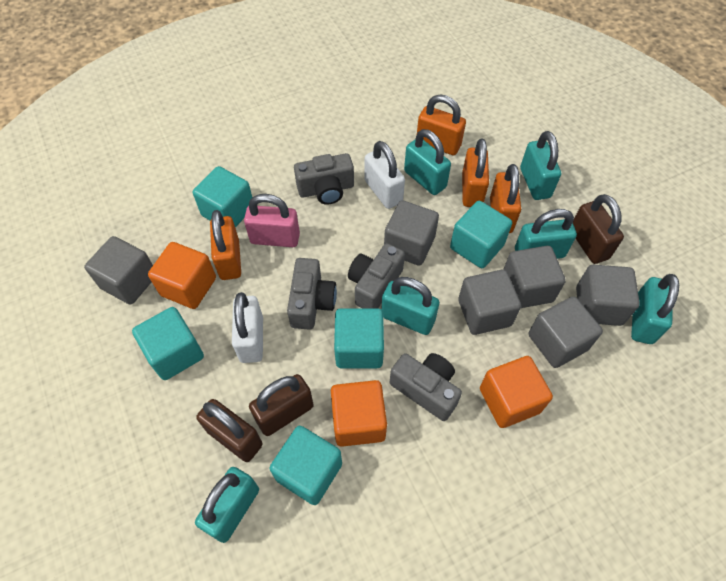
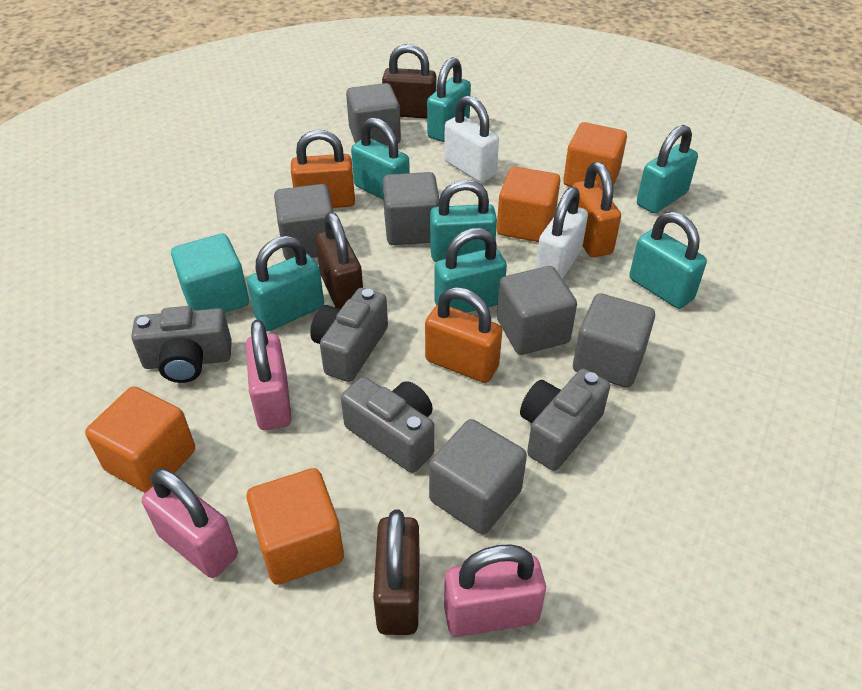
orange cube: [148,242,216,309] [331,380,387,447] [480,356,553,428] = 3 -> [85,386,195,493] [246,468,344,585] [497,167,561,242] [563,122,627,187] = 4
orange padlock: [210,210,241,280] [417,95,466,155] [462,139,489,207] [490,164,521,233] = 4 -> [291,130,355,208] [425,287,502,383] [572,162,621,257] = 3
pink padlock: [244,194,300,247] = 1 -> [142,468,238,578] [246,320,292,430] [444,544,546,637] = 3
turquoise cube: [132,307,204,380] [193,166,252,227] [270,426,342,505] [334,308,384,368] [450,201,512,268] = 5 -> [171,234,249,313] = 1
turquoise padlock: [195,467,259,543] [381,277,439,335] [404,129,451,195] [515,209,577,259] [520,131,561,200] [631,274,679,344] = 6 -> [247,236,324,331] [351,117,410,200] [427,57,471,142] [430,180,497,262] [434,228,507,313] [629,212,707,309] [637,125,698,214] = 7

